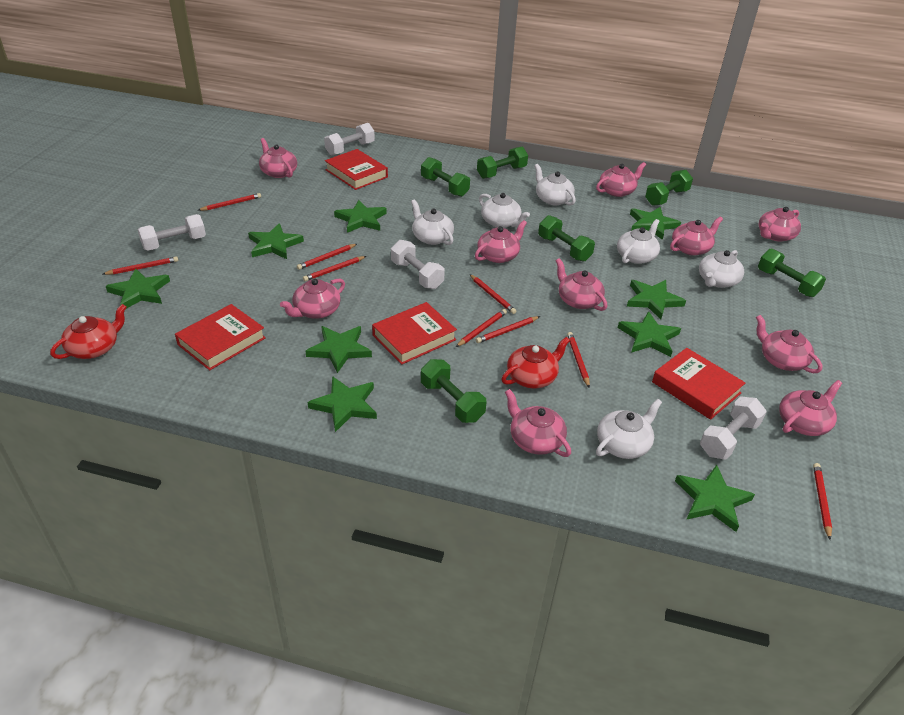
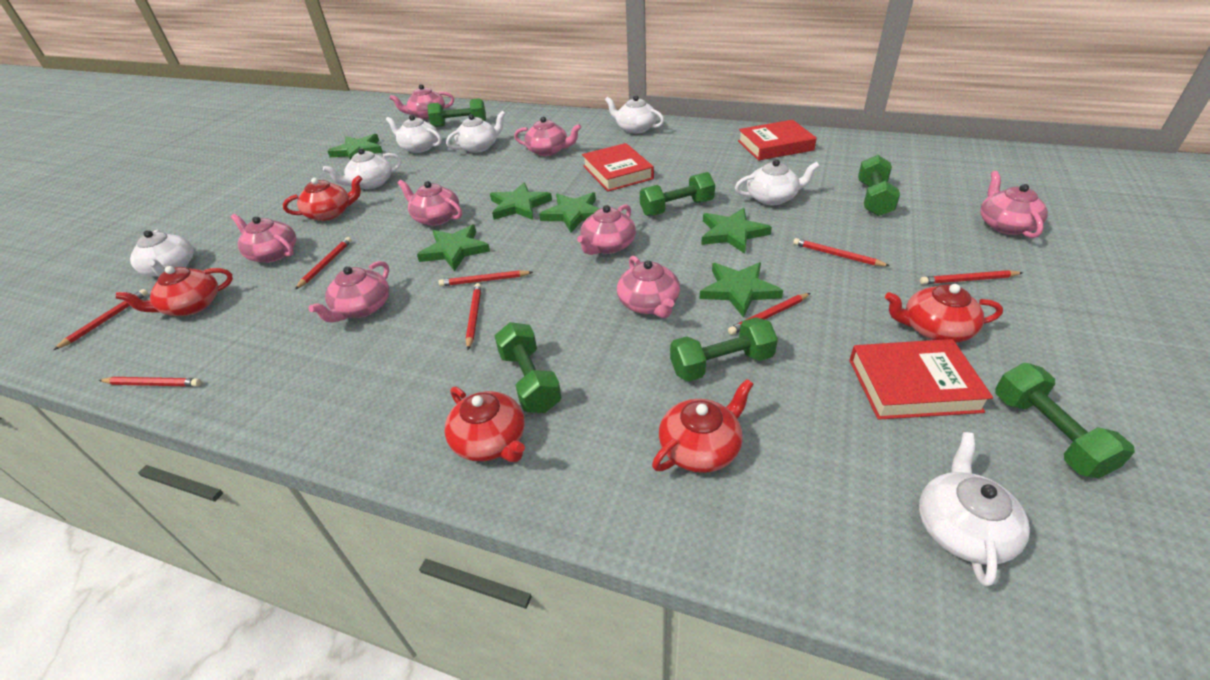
green star: [106,268,170,309] [248,223,304,259] [305,326,372,373] [308,376,377,432] [334,200,387,233] [618,311,681,357] [627,280,686,320] [630,207,681,240] [675,465,755,532] = 9 -> [328,134,383,160] [417,225,490,271] [490,182,552,220] [539,192,600,233] [700,262,783,318] [701,208,772,254] = 6
pink teapot: [259,138,297,178] [280,279,345,319] [475,220,527,263] [505,389,571,457] [556,258,607,311] [596,162,646,197] [670,216,723,256] [756,315,823,373] [759,207,801,242] [779,380,842,436] = 10 -> [231,214,296,263] [309,261,389,322] [390,84,454,119] [398,180,462,226] [514,117,581,156] [577,204,636,255] [617,256,680,318] [980,171,1048,238] = 8
red book: [175,304,266,370] [325,149,388,190] [372,302,457,365] [652,348,745,420] = 4 -> [582,143,654,191] [738,120,817,161] [849,339,993,420] = 3
red pencil: [103,256,178,275] [198,193,261,211] [297,244,357,270] [303,256,366,281] [456,309,507,347] [470,274,516,314] [476,316,540,343] [567,332,590,388] [813,463,832,540] = 9 -> [54,289,148,350] [99,377,201,387] [295,237,352,289] [438,270,533,286] [466,283,482,350] [728,293,810,335] [793,238,890,266] [920,270,1023,284] = 8
red teapot: [50,304,127,359] [502,337,570,388] = 2 -> [116,266,233,316] [283,175,362,221] [445,387,525,462] [652,379,754,473] [885,284,1003,343] = 5
white dumbbell: [138,214,206,251] [324,123,375,155] [391,240,445,289] [700,396,767,459] = 4 -> none = 0
white teapot: [411,199,454,245] [479,193,530,228] [534,164,576,206] [596,399,662,459] [617,219,660,264] [699,250,744,288] = 6 -> [130,230,194,277] [323,148,401,189] [386,115,442,153] [446,111,505,153] [605,95,664,134] [735,159,819,205] [919,432,1030,587] = 7

